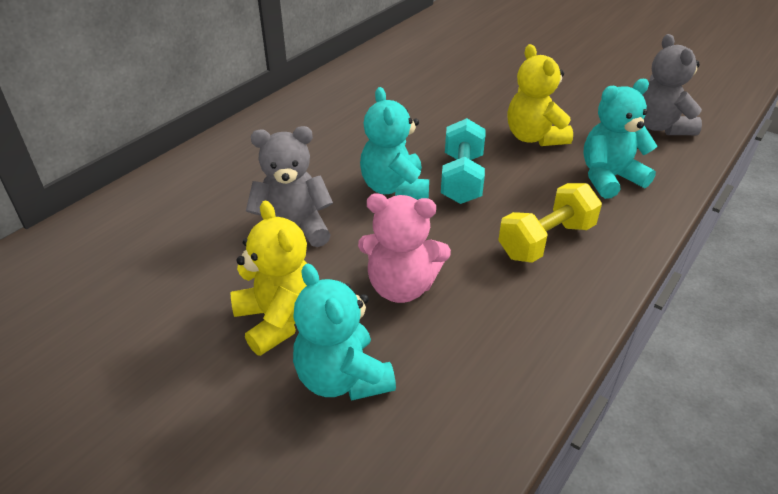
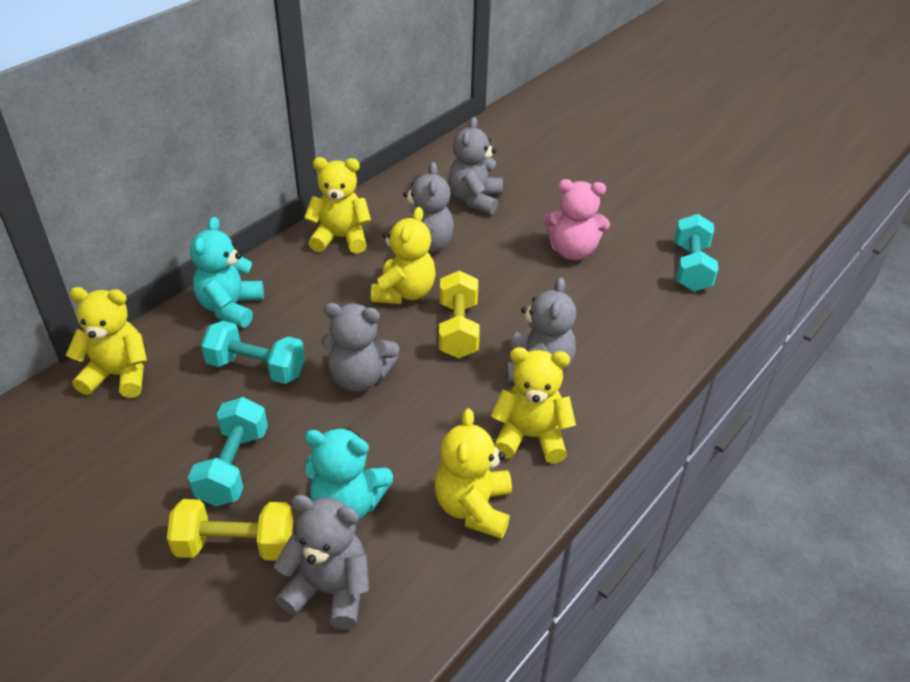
grey teddy bear: [246,126,333,247] [643,34,702,135] = 2 -> [274,494,369,630] [322,303,399,392] [400,162,454,252] [448,117,503,215] [506,277,576,382] = 5
turquoise dumbbell: [441,118,485,204] = 1 -> [188,397,268,506] [201,321,305,384] [675,214,718,292] = 3
turquoise teddy bear: [293,263,396,401] [360,87,429,200] [583,79,657,199] = 3 -> [190,217,264,328] [304,428,393,520] = 2
yellow dumbbell: [498,183,602,263] = 1 -> [167,499,293,561] [439,270,480,358] = 2
yellow teddy bear: [231,201,307,356] [508,44,573,146] = 2 -> [66,287,147,398] [304,157,371,254] [371,207,436,304] [435,408,512,539] [491,347,576,464] = 5

